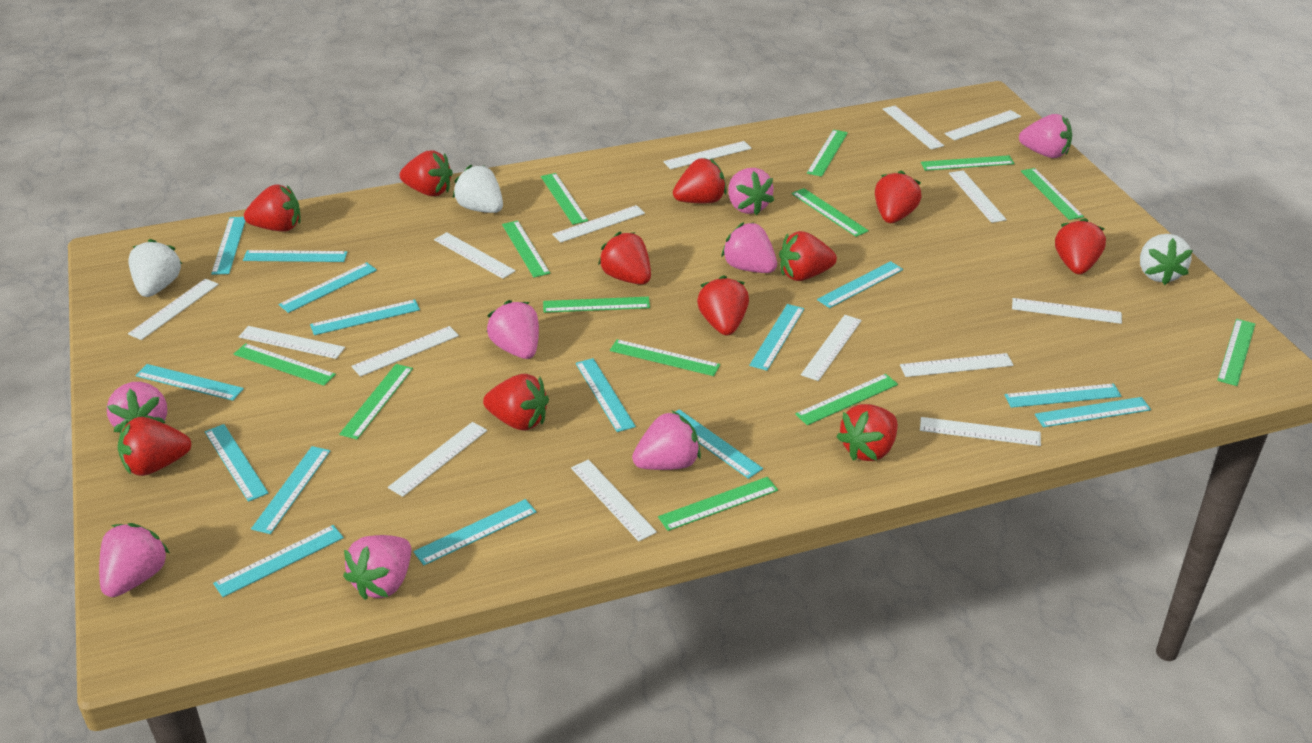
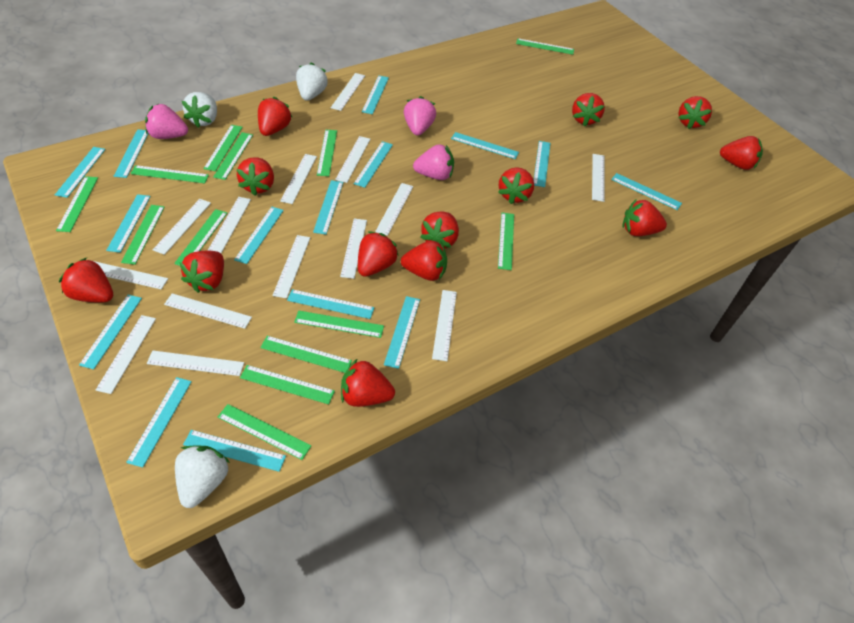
pink strawberry: [99,523,170,597] [107,382,167,432] [343,535,411,600] [487,300,539,359] [632,411,701,470] [721,222,777,273] [728,168,774,215] [1019,114,1072,158] = 8 -> [145,104,188,139] [404,96,436,136] [413,144,454,180] = 3
red strawberry: [118,417,192,476] [244,184,301,232] [400,150,453,196] [483,374,549,430] [598,231,651,285] [673,158,727,203] [697,275,749,336] [779,231,837,281] [836,404,898,461] [875,170,922,223] [1055,218,1106,274] = 11 -> [59,258,113,303] [179,251,224,293] [237,157,274,196] [258,97,293,136] [341,359,395,407] [358,231,399,277] [401,241,447,281] [420,211,459,249] [498,167,534,204] [572,93,605,127] [622,199,667,236] [678,96,712,129] [720,136,763,170] = 13
white ruler: [128,279,219,340] [239,326,345,359] [351,326,459,377] [388,422,487,497] [434,232,515,279] [552,205,645,243] [571,459,657,541] [663,141,752,169] [801,315,862,381] [883,106,944,150] [900,353,1014,377] [920,417,1041,446] [945,110,1021,140] [949,170,1007,223] [1012,298,1122,324] = 15 -> [93,261,168,289] [96,315,156,394] [147,350,244,376] [153,199,211,255] [164,293,252,329] [207,197,251,253] [272,235,310,298] [280,154,317,204] [331,73,365,111] [335,136,370,183] [340,219,367,279] [375,183,413,236] [432,290,457,361] [592,154,605,202] = 14

